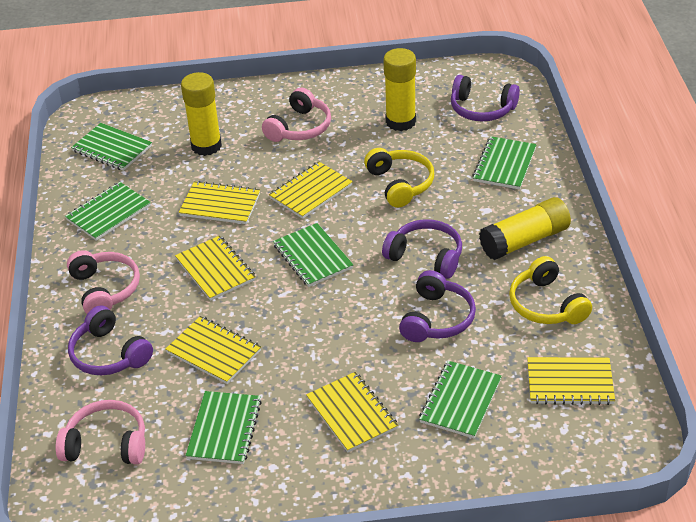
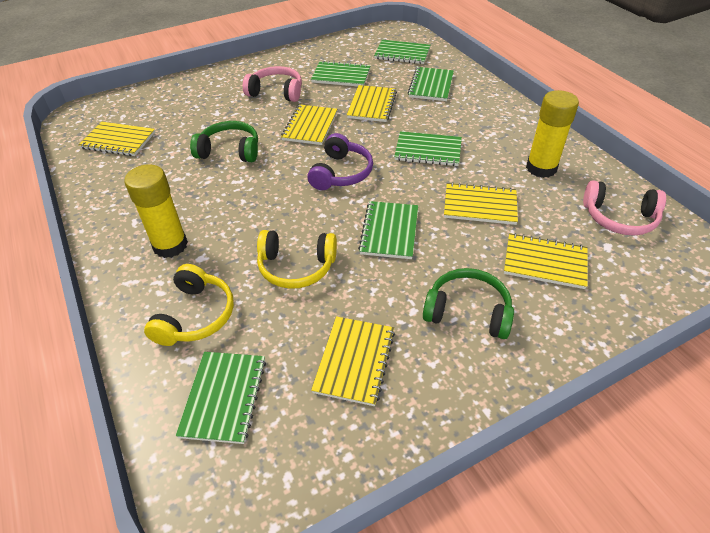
green headphones: none = 0 -> [190,121,258,162] [423,268,514,339] = 2
pink headphones: [55,400,145,464] [67,250,140,314] [262,88,331,142] = 3 -> [243,66,302,102] [583,180,666,236] = 2
purple headphones: [68,306,153,375] [382,219,462,279] [399,270,476,342] [451,75,520,121] = 4 -> [307,133,373,190] = 1
yellow glue stick: [181,72,222,156] [384,48,416,131] [479,197,571,260] = 3 -> [124,165,188,258] [526,90,579,178] = 2

